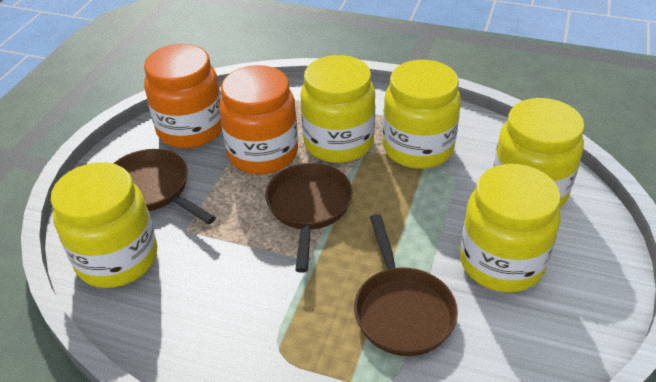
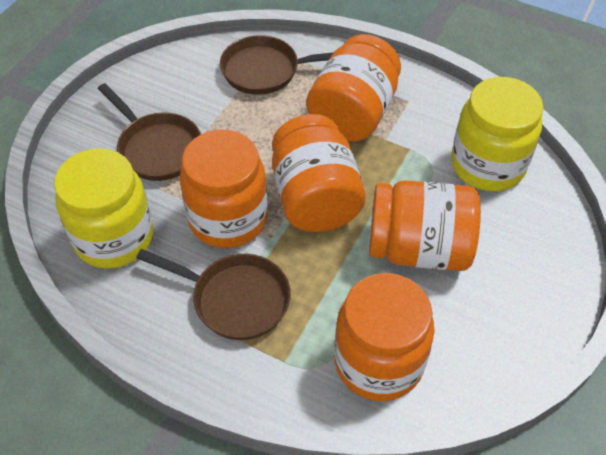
orange jar: [144,44,222,148] [219,65,298,174] = 2 -> [180,129,268,248] [272,114,366,232] [306,34,401,141] [334,273,435,401] [369,180,481,271] = 5
yellow jar: [50,162,157,288] [300,55,375,163] [383,60,461,169] [460,164,561,293] [493,98,585,208] = 5 -> [54,148,153,269] [451,77,543,191] = 2

